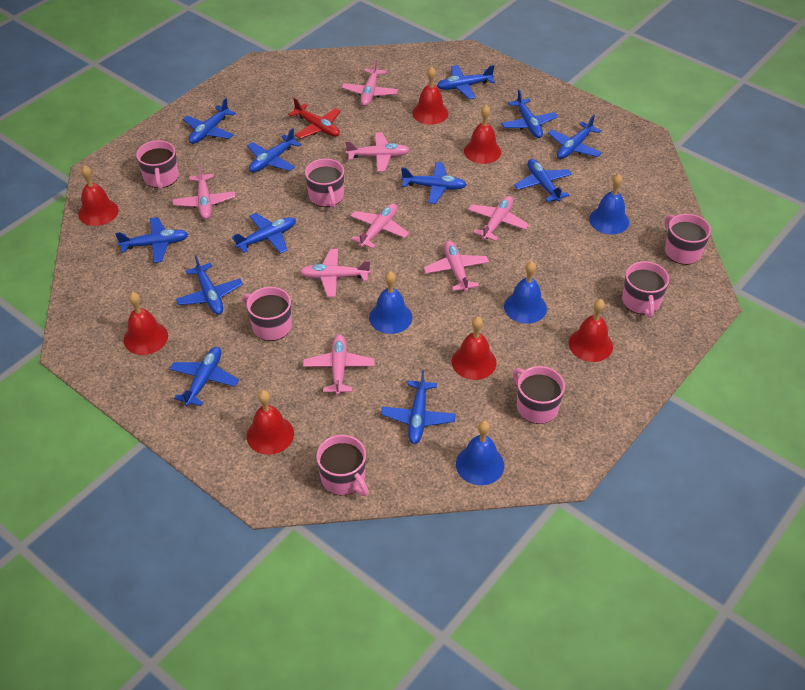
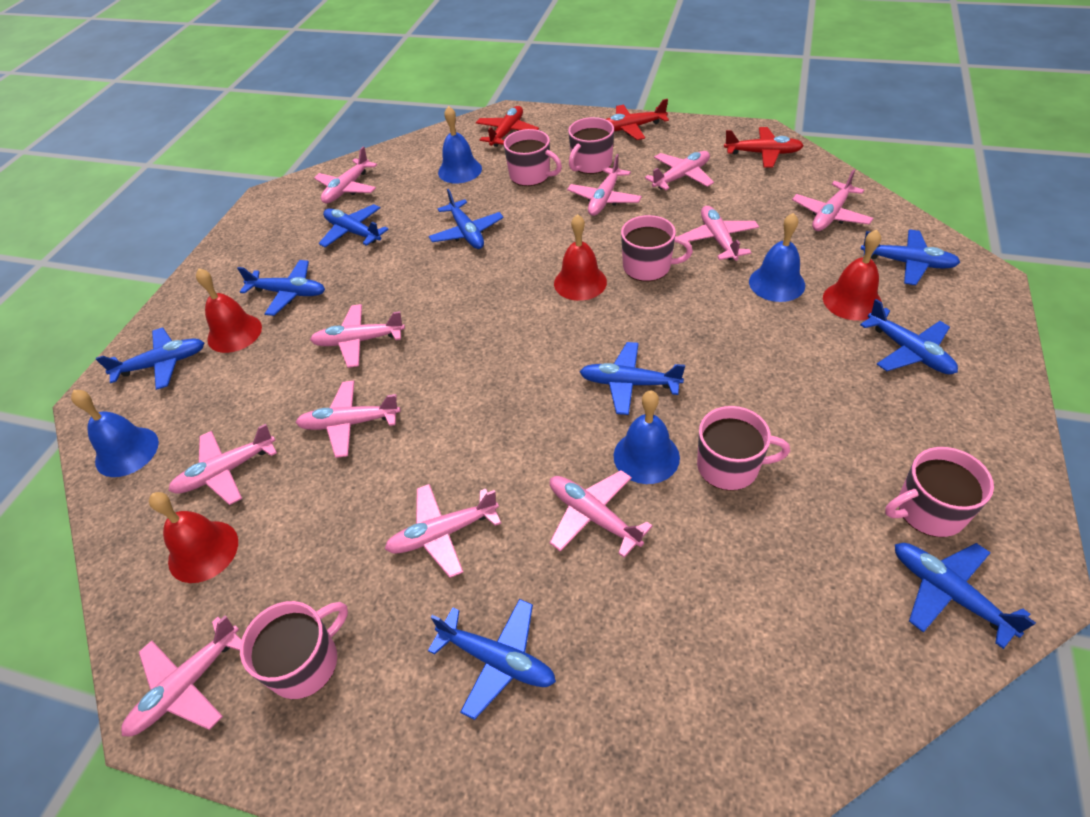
blue plane: [115,217,188,263] [169,347,239,406] [176,255,243,315] [183,98,236,144] [232,213,296,254] [247,128,301,172] [381,370,456,444] [401,162,467,204] [437,65,495,99] [501,89,558,138] [514,159,572,202] [548,115,602,159] = 12 -> [96,328,204,390] [237,260,325,316] [319,204,389,247] [428,599,556,720] [429,189,504,249] [580,342,685,415] [860,229,960,285] [860,299,958,374] [895,543,1036,649] = 9
pink mug: [136,140,178,190] [242,287,292,341] [305,158,344,208] [316,435,368,496] [512,366,565,424] [622,261,669,318] [665,214,711,265] = 7 -> [240,601,348,699] [504,129,562,186] [568,117,614,174] [621,215,693,282] [697,406,790,491] [885,447,994,537] = 6
pink plane: [173,164,236,219] [299,249,371,297] [303,334,375,395] [342,59,398,106] [345,132,410,172] [350,203,409,249] [424,241,489,292] [468,196,529,241] = 8 -> [121,616,242,736] [168,424,277,505] [295,380,401,458] [310,304,405,368] [314,147,377,203] [385,484,501,578] [550,470,653,558] [567,154,642,216] [645,151,714,190] [678,206,759,261] [792,169,873,231] = 11
red bell: [78,165,119,226] [124,292,168,355] [247,390,294,455] [412,66,448,125] [452,317,497,380] [464,105,501,164] [569,299,613,362] = 7 -> [149,492,238,583] [196,268,262,353] [554,214,607,301] [823,230,882,321] = 4
red plane: [288,98,341,139] = 1 -> [476,106,539,147] [606,99,669,140] [724,127,804,168] = 3

